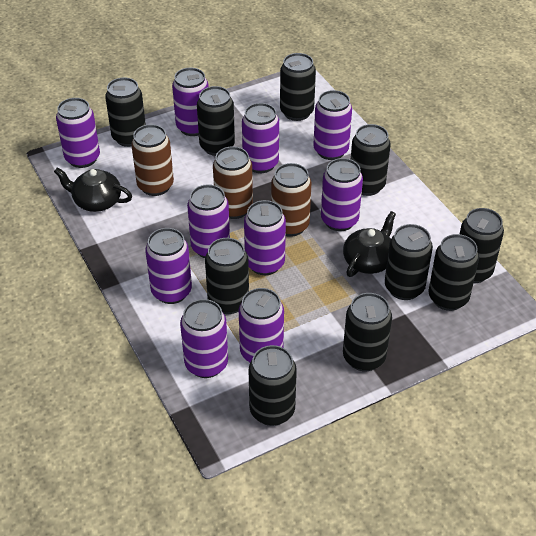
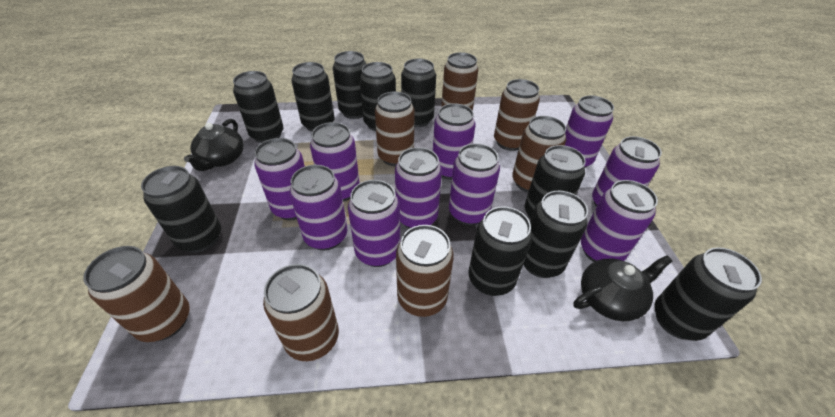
brown can: [131,124,174,196] [213,146,253,219] [271,163,312,237] = 3 -> [83,246,190,342] [263,264,339,361] [375,92,415,166] [396,225,454,317] [441,52,478,110] [494,79,540,151] [512,116,566,192] = 7

